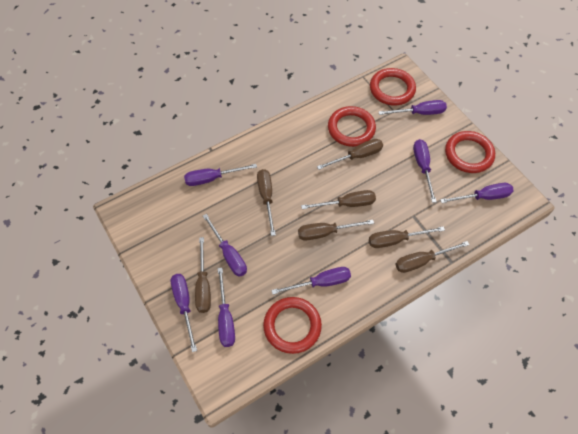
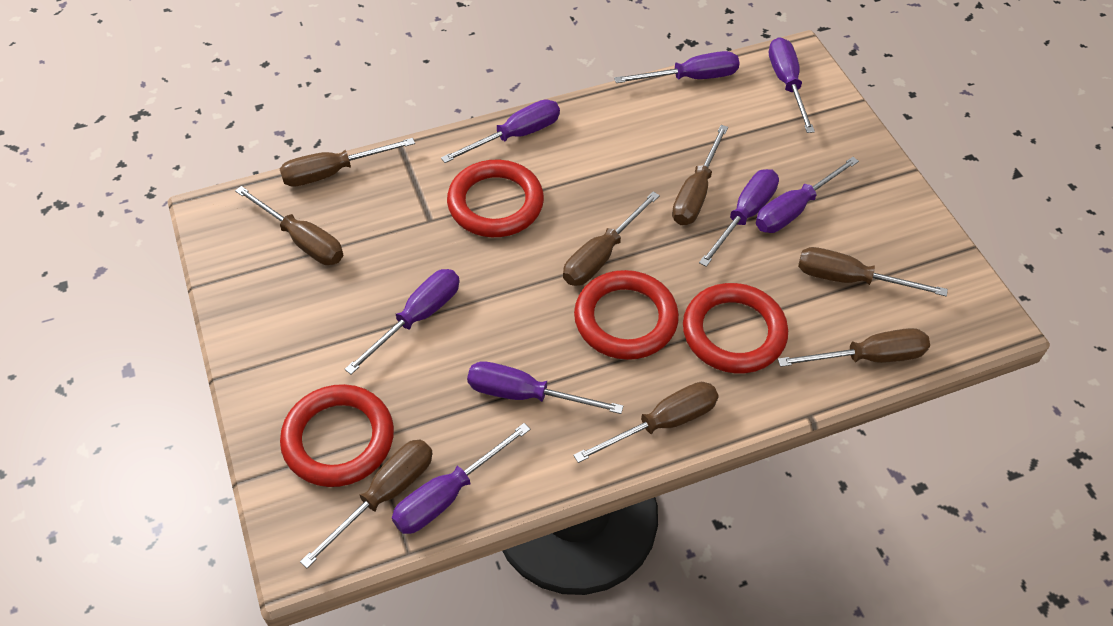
brown screwdriver: [195,237,211,313] [257,169,276,236] [298,220,374,240] [301,190,376,209] [317,139,383,170] [369,226,445,248] [395,241,469,273] = 7 -> [235,186,343,265] [280,138,415,187] [300,439,433,568] [563,192,660,286] [573,382,719,463] [672,125,728,225] [778,328,930,367] [798,247,948,296] = 8

